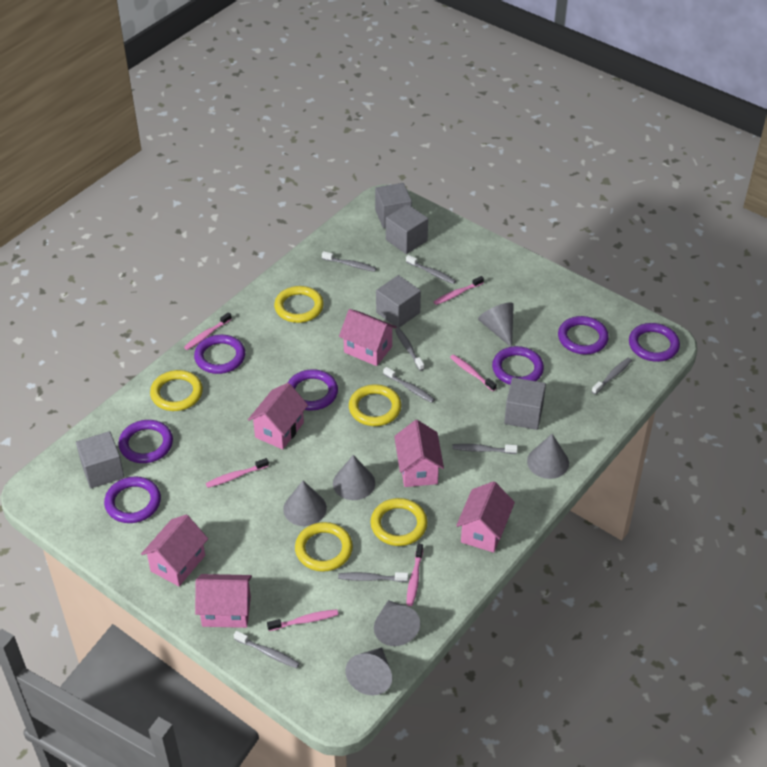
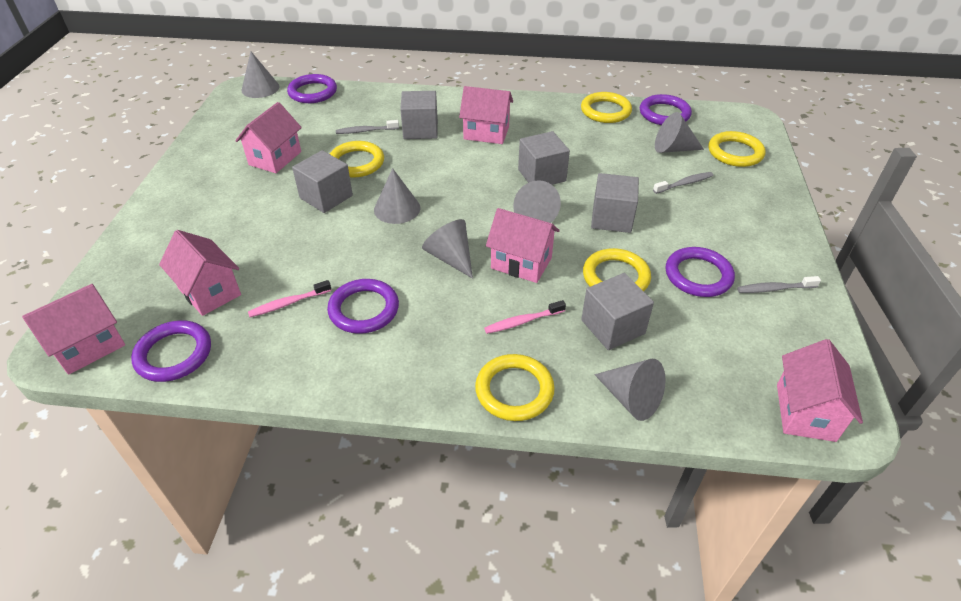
grey toothbrush: [234,631,300,668] [322,251,376,272] [338,572,408,582] [383,367,435,403] [395,328,424,371] [406,255,456,284] [452,444,518,454] [591,358,632,395] = 8 -> [336,120,399,134] [653,172,713,194] [737,276,821,293] = 3
pink toothbrush: [184,312,232,350] [206,458,269,488] [267,609,339,631] [406,544,423,606] [434,276,484,305] [450,354,497,391] = 6 -> [248,280,331,317] [484,300,566,334] = 2
purple ring: [104,476,161,523] [118,420,173,463] [194,335,245,374] [288,369,338,410] [492,346,544,385] [558,316,609,354] [629,323,680,362] = 7 -> [131,320,211,382] [287,74,337,103] [327,279,399,334] [640,94,692,125] [666,247,735,297] = 5

